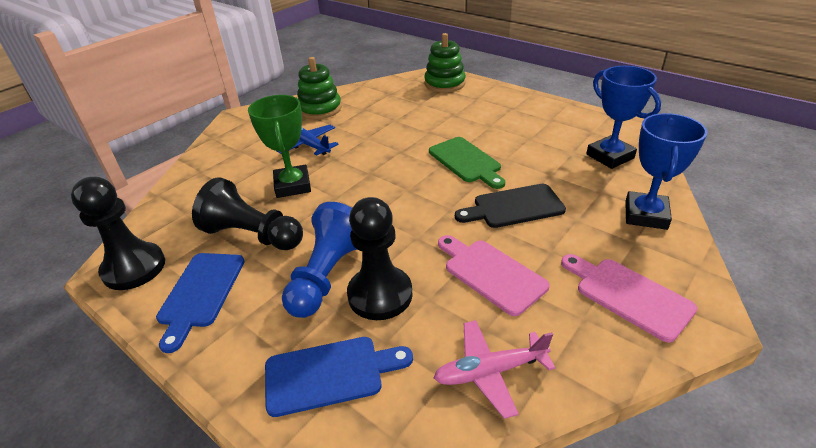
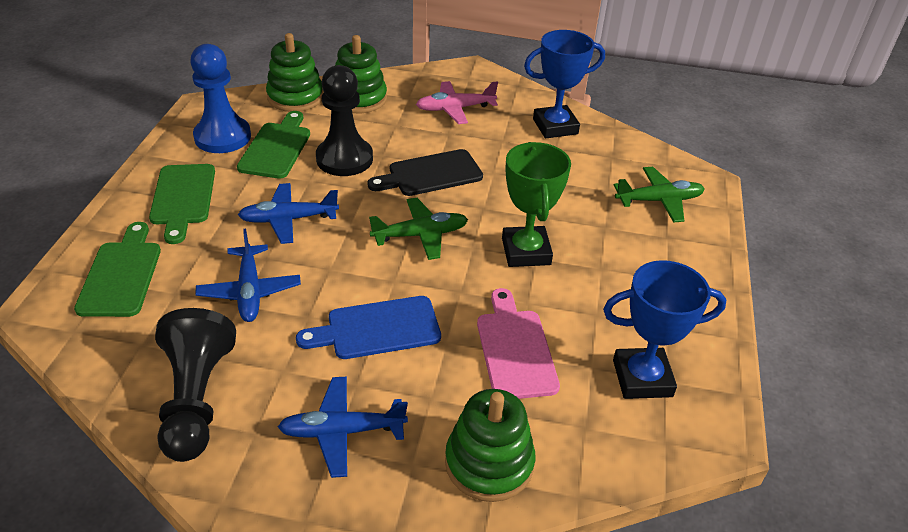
black pawn: [71,177,165,290] [192,177,303,250] [347,197,413,320] = 3 -> [155,308,236,462] [316,65,373,176] = 2
blue cutting board: [156,253,245,353] [265,337,413,417] = 2 -> [296,296,441,359] = 1
blue plane: [277,125,339,156] = 1 -> [195,229,301,322] [238,183,339,244] [278,377,408,478] = 3
green cutting board: [429,137,505,189] = 1 -> [74,222,161,317] [149,164,215,244] [237,111,310,179] = 3
green plane: none = 0 -> [369,198,468,260] [614,167,705,223] = 2
green stacking toy: [297,57,342,119] [424,33,466,93] = 2 -> [266,33,323,112] [335,35,387,113] [445,389,535,502] = 3
pink cutting board: [438,235,550,316] [561,254,698,343] = 2 -> [477,288,560,399] = 1

